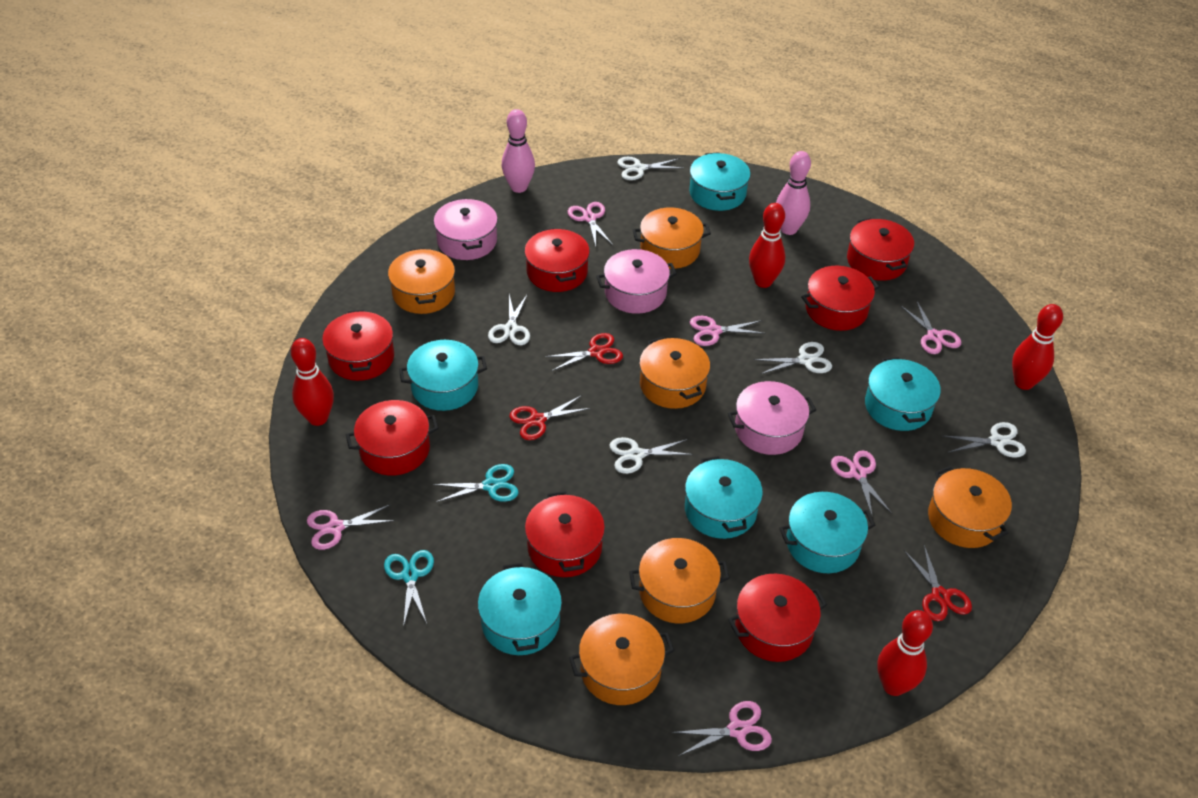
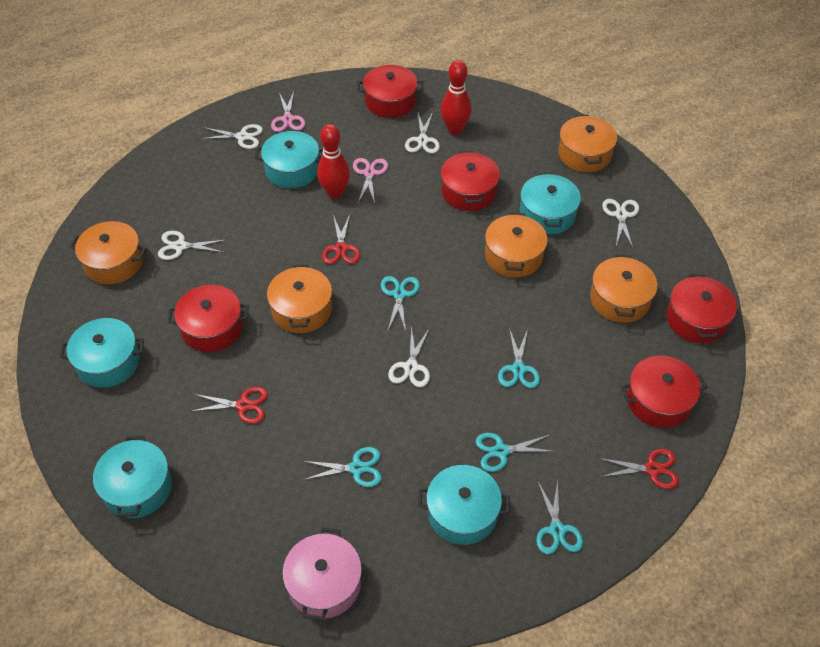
orange pot: [388,248,455,314] [569,614,674,705] [629,538,730,623] [633,208,711,269] [639,337,710,409] [928,466,1012,548] = 6 -> [70,221,146,285] [267,264,332,333] [485,212,548,277] [558,115,617,172] [590,254,658,323] = 5
pink bowling pin: [502,109,535,193] [776,151,811,235] = 2 -> none = 0
pink pot: [434,198,498,260] [596,249,677,314] [728,381,816,455] = 3 -> [282,528,362,621] = 1
pink scissors: [307,504,396,550] [568,202,613,246] [671,701,772,756] [690,316,766,346] [831,450,892,518] [900,300,961,354] = 6 -> [271,92,305,132] [353,158,388,204] = 2
red bowling pin: [291,338,334,426] [749,203,785,288] [877,610,933,696] [1012,304,1063,390] = 4 -> [317,124,350,199] [441,60,472,135] = 2
red pot: [322,310,394,381] [346,400,438,476] [524,228,590,292] [525,491,605,577] [728,574,827,662] [801,266,879,331] [847,218,914,281] = 7 -> [168,285,249,352] [357,65,423,118] [441,151,500,211] [621,356,707,428] [667,274,737,343] = 5
turquoise pot: [399,340,487,411] [478,563,562,655] [685,456,763,539] [689,152,751,211] [779,492,875,573] [865,357,941,431] = 6 -> [60,318,144,388] [93,436,172,518] [255,131,323,188] [418,465,510,545] [520,173,581,235] = 5
turquoise scissors: [384,550,434,628] [433,464,519,502] = 2 -> [303,447,381,487] [381,276,420,331] [475,433,556,472] [498,328,540,388] [536,480,583,554] = 5

